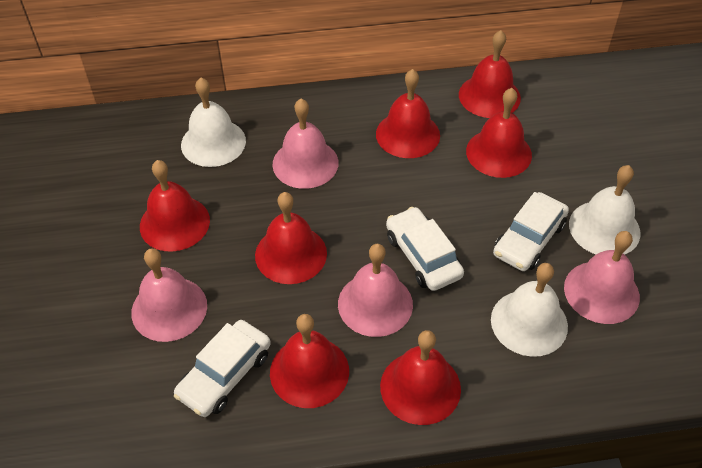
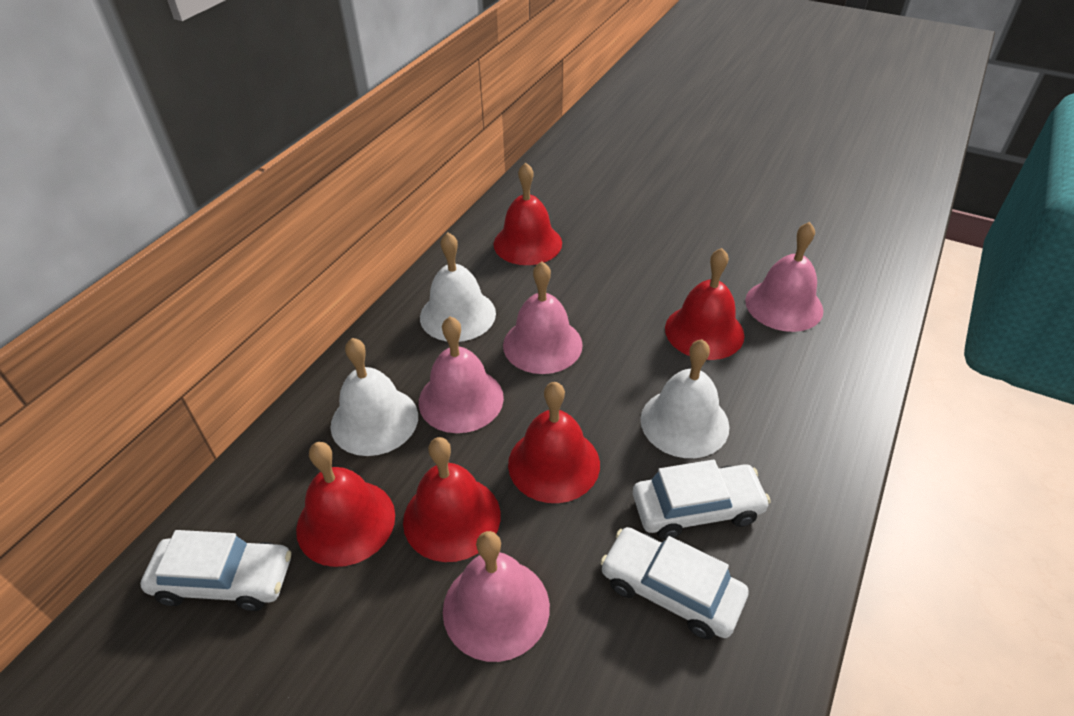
red bell: [140,160,210,252] [255,192,327,284] [270,314,349,408] [376,69,440,158] [380,330,461,425] [459,30,521,118] [466,88,532,178] = 7 -> [296,442,395,567] [403,437,501,562] [494,162,562,265] [508,382,600,503] [665,248,745,360] = 5

